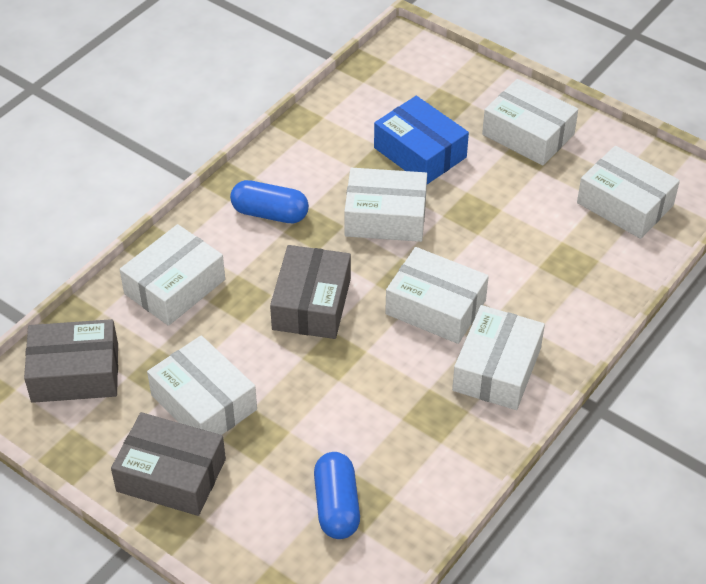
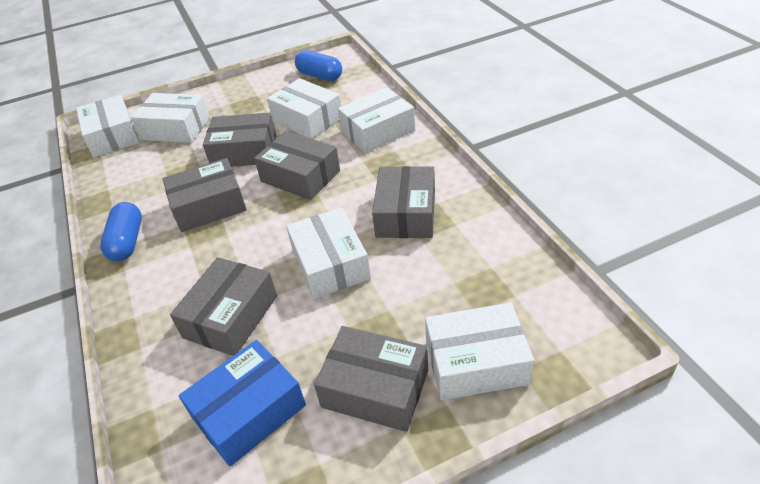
grey box: [24,319,118,403] [111,412,226,516] [270,245,351,339] = 3 -> [163,158,247,232] [170,257,277,356] [203,112,276,167] [254,131,340,200] [314,326,428,432] [372,166,435,238] = 6
white box: [120,224,225,326] [147,335,257,435] [344,168,427,242] [385,247,489,344] [452,305,545,410] [482,79,578,166] [577,146,680,239] = 7 -> [76,95,139,157] [131,93,210,143] [267,78,341,139] [286,207,371,299] [338,88,415,153] [425,303,534,400] = 6

